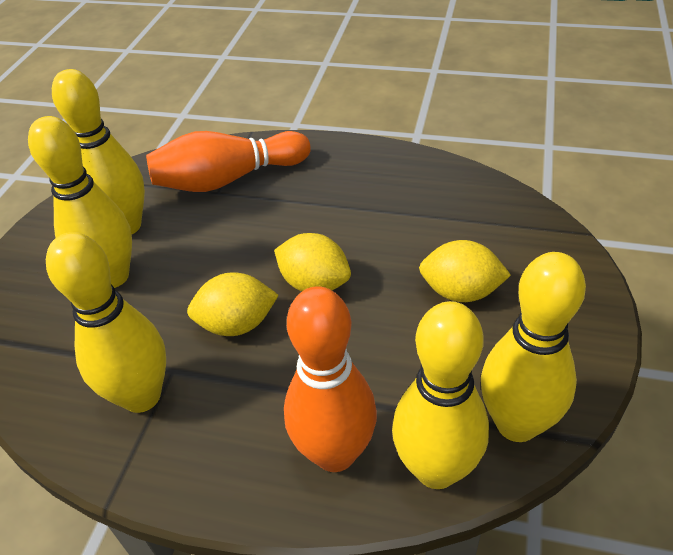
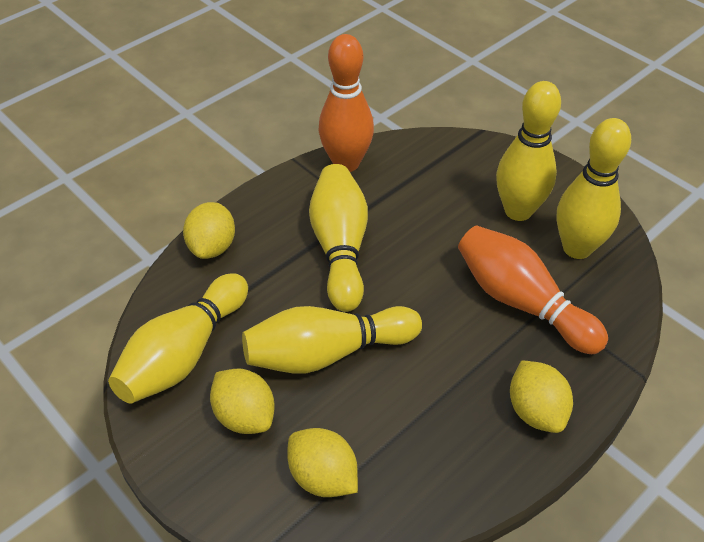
yellow lemon: [187,272,279,336] [274,233,351,292] [419,240,511,302] = 3 -> [183,202,235,259] [210,369,275,434] [287,428,358,497] [510,360,573,433] = 4

